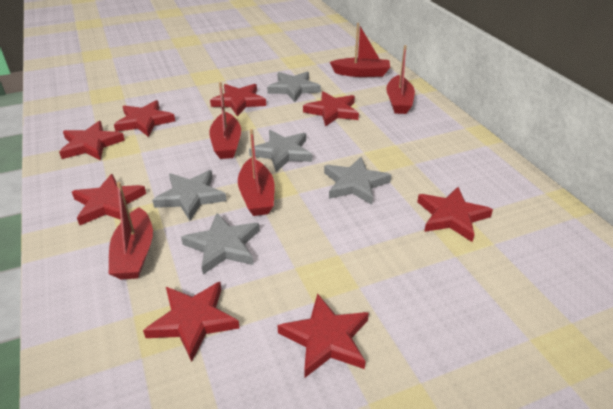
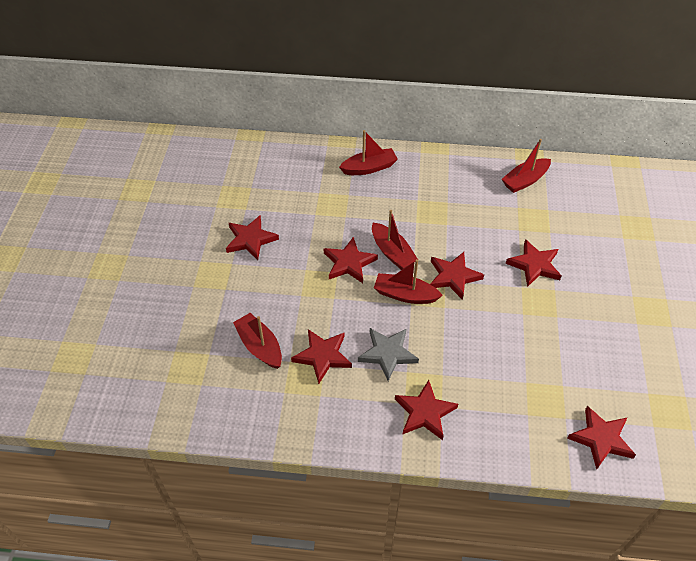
grey star: [152,170,227,221] [181,213,259,274] [249,130,312,172] [267,71,321,102] [324,157,391,205] = 5 -> [358,328,419,381] = 1
red star: [59,121,125,160] [72,174,146,225] [114,100,175,137] [143,282,239,362] [210,84,266,116] [278,293,369,378] [303,91,359,127] [417,187,493,242] = 8 -> [226,215,279,260] [291,329,352,384] [324,237,378,283] [395,380,458,440] [430,252,484,300] [506,239,561,287] [567,406,636,470] = 7

